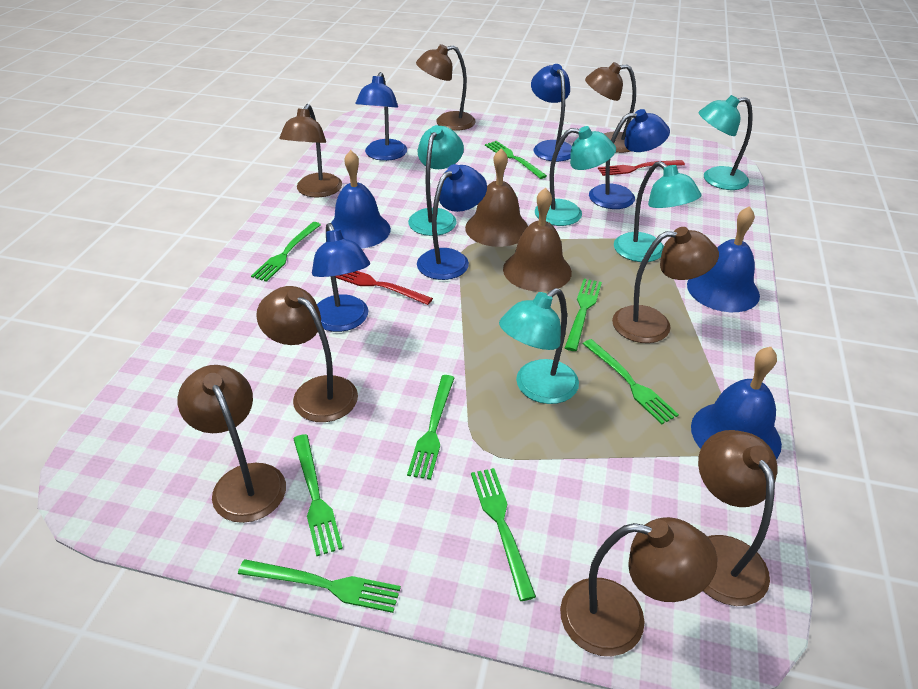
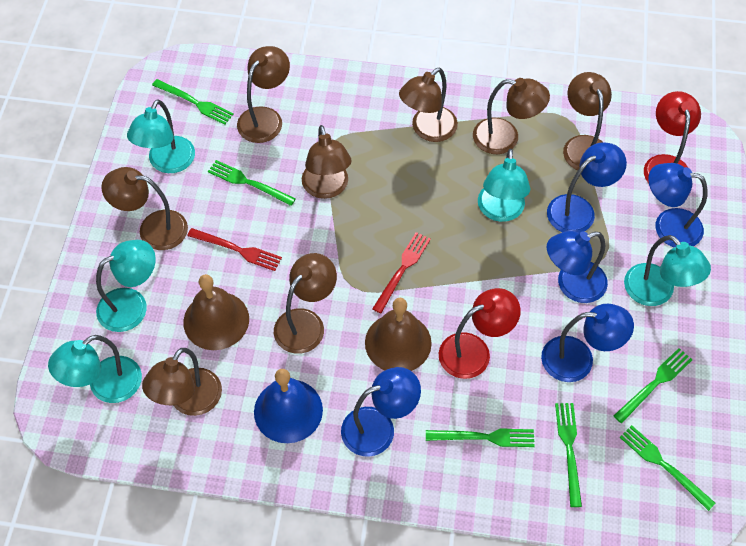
blue bell: [331,150,391,249] [687,206,760,312] [691,347,782,459] = 3 -> [254,369,323,443] = 1
green fork: [238,559,401,613] [251,222,321,282] [293,434,343,556] [407,375,455,480] [471,468,536,601] [485,141,547,179] [565,279,602,351] [583,339,679,424] = 8 -> [152,79,234,125] [208,160,296,206] [426,428,535,447] [555,403,582,507] [613,348,693,423] [620,425,716,511] = 6
red lamp: none = 0 -> [439,288,521,379] [644,91,701,184] = 2

